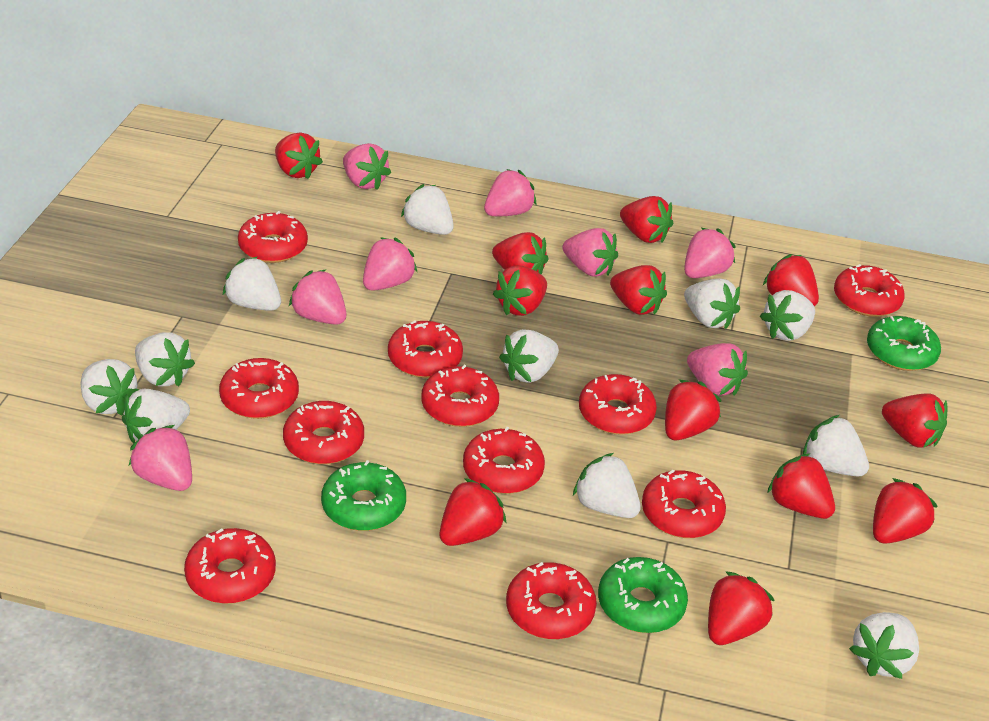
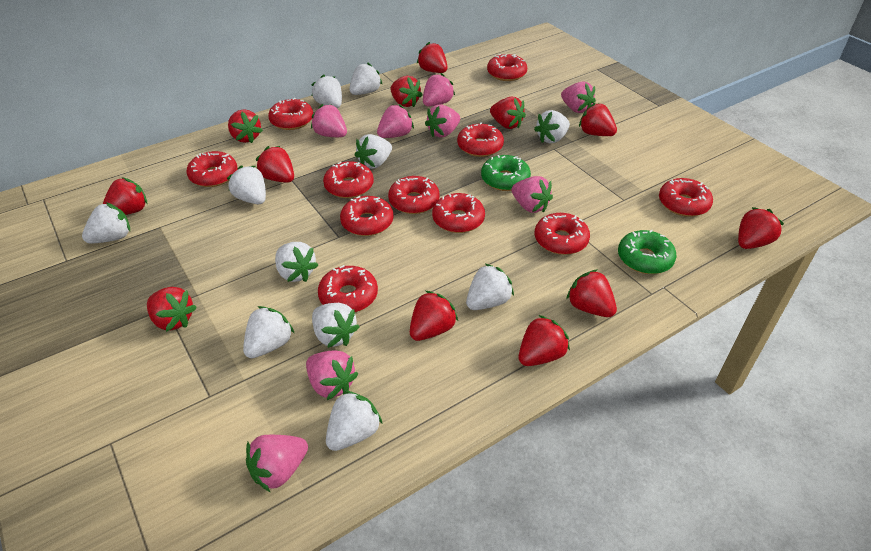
green donut: [321,460,406,531] [598,557,688,633] [867,316,941,371] = 3 -> [481,155,531,191] [618,229,676,274] = 2

